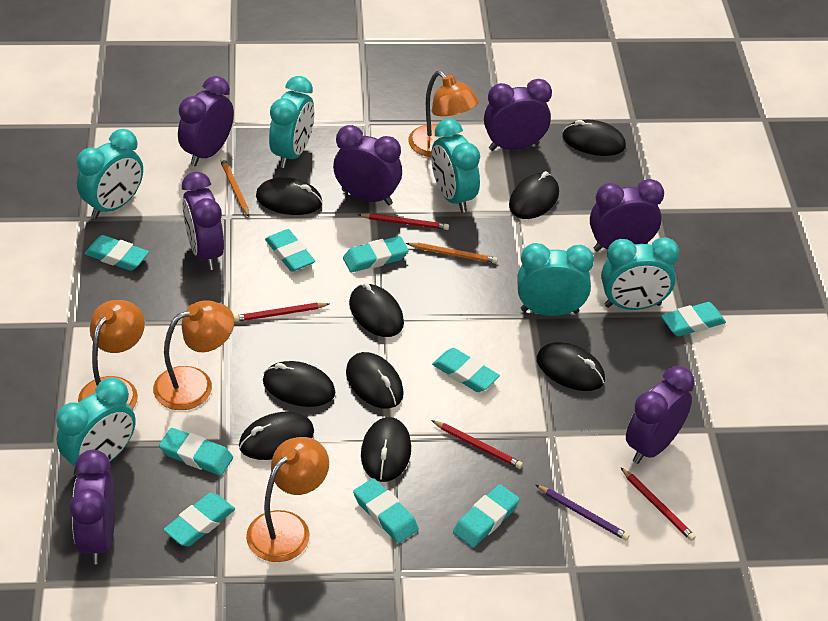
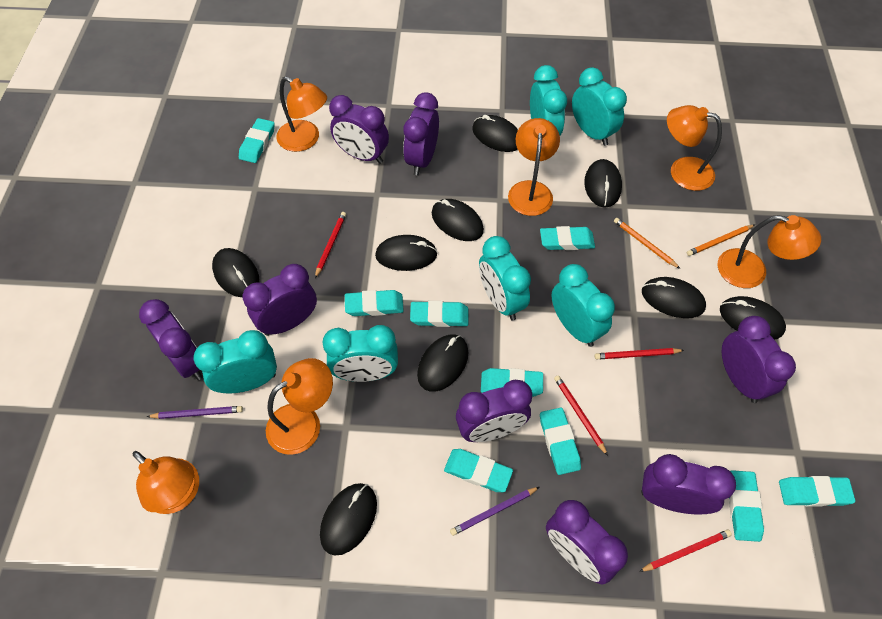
orange lamp: [78,300,145,409] [153,300,234,410] [246,437,329,562] [408,71,479,157] = 4 -> [133,451,199,514] [266,358,333,455] [276,77,327,152] [508,118,560,216] [667,105,722,191] [718,215,821,288] = 6
purple clock: [69,450,115,564] [178,76,234,166] [182,172,224,270] [333,125,402,205] [484,79,552,151] [590,179,664,252] [626,366,695,464] = 7 -> [139,299,202,380] [243,264,317,336] [329,95,389,164] [403,92,439,175] [456,380,532,442] [546,500,628,584] [641,454,736,515] [722,316,796,403] = 8
purple pencil: [536,485,630,541] = 1 -> [146,406,243,419] [450,487,539,536] = 2

